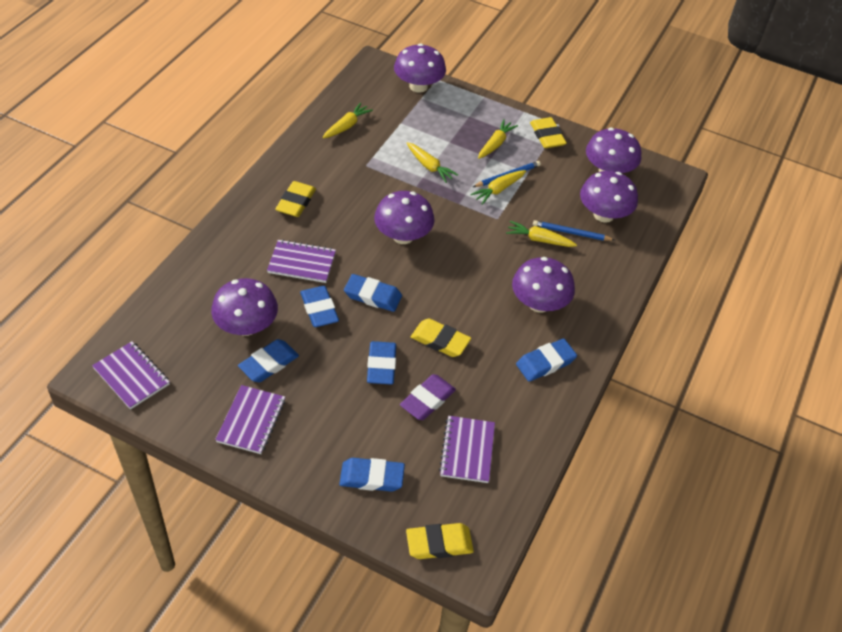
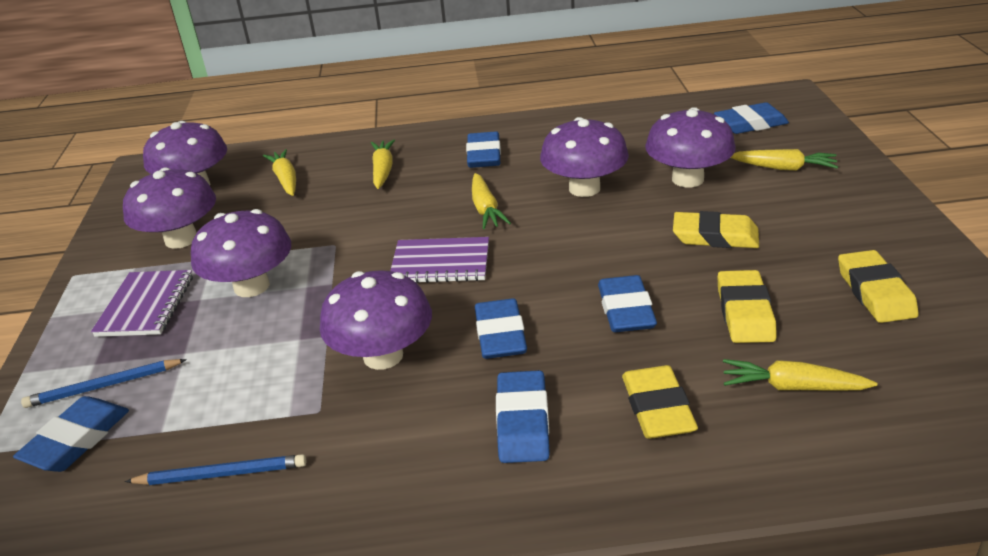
purple eraser: [400,374,456,420] = 1 -> none = 0
purple notebook: [92,341,170,410] [215,385,285,454] [267,239,336,283] [439,416,495,483] = 4 -> [91,270,193,337] [390,237,489,283] = 2

